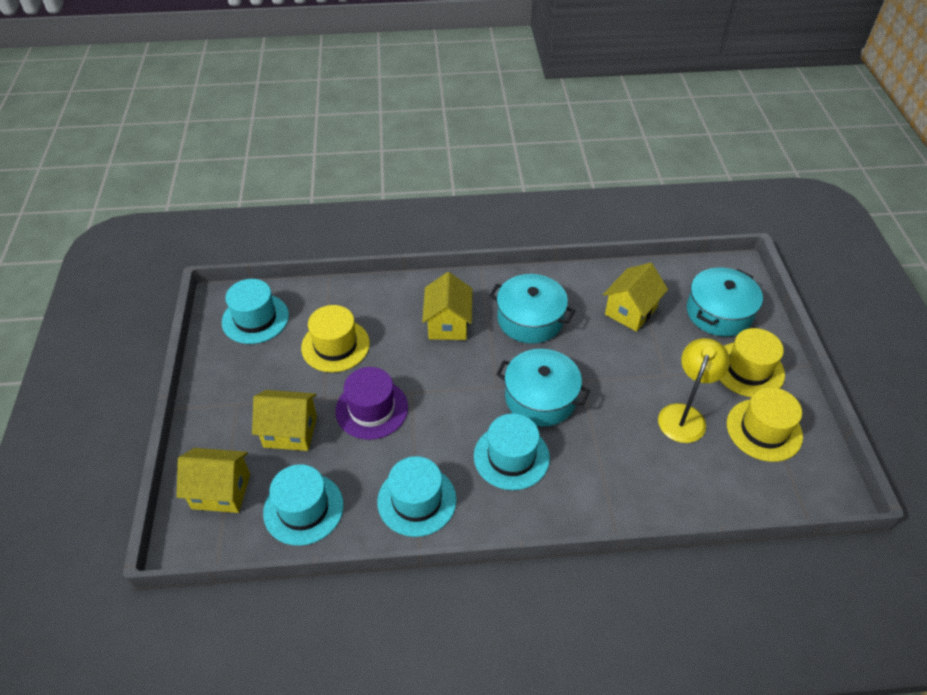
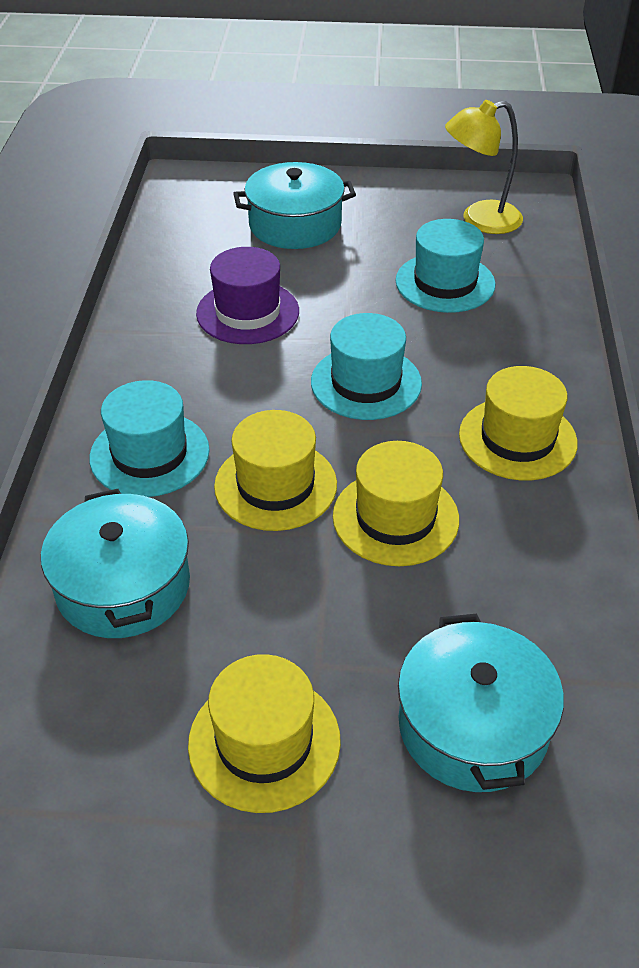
turquoise hat: [222,279,289,344] [263,464,344,546] [377,456,457,537] [474,414,550,490] = 4 -> [89,380,210,497] [311,313,422,420] [396,219,496,313] = 3
yellow hat: [301,305,370,373] [720,328,785,397] [727,387,803,462] = 3 -> [188,654,341,813] [214,410,337,531] [333,441,459,566] [459,366,578,480] = 4
yellow house: [177,448,250,513] [252,390,317,451] [422,272,473,340] [603,263,668,332] = 4 -> none = 0

